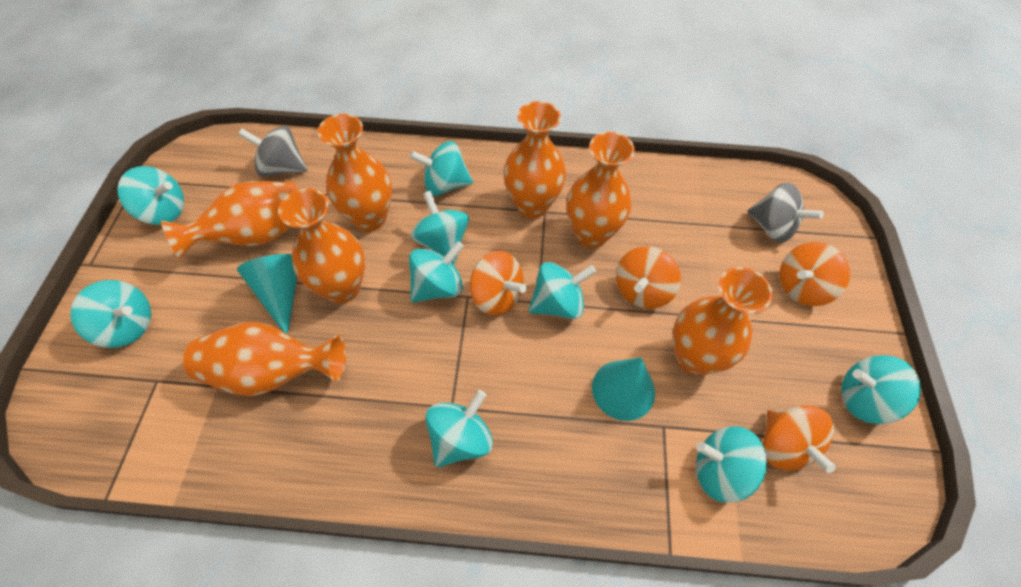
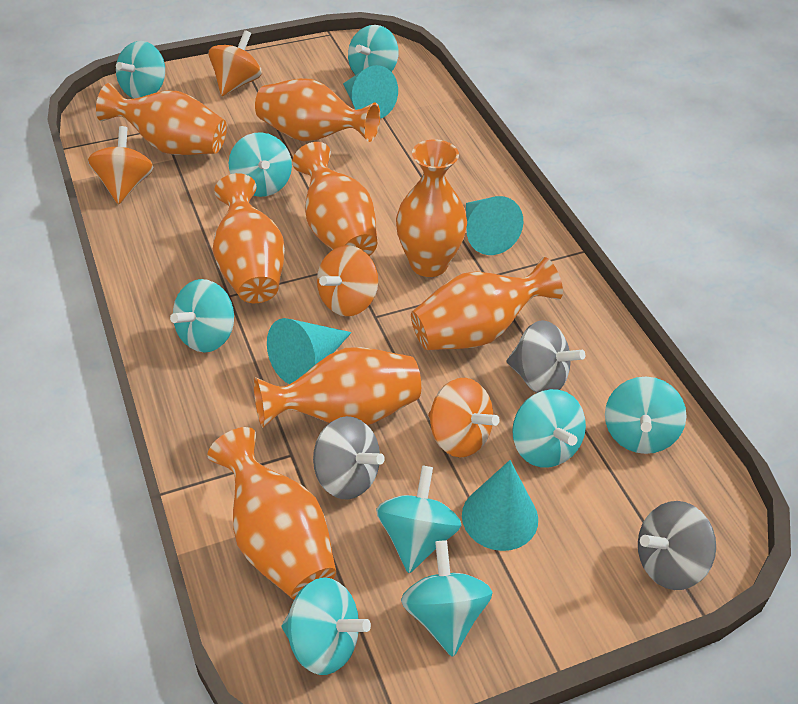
grey spinning top: [238,126,308,176] [748,182,823,243] = 2 -> [313,416,385,499] [507,320,585,393] [638,501,716,590] = 3
orange vase: [161,181,299,259] [183,322,346,396] [278,188,365,304] [318,114,392,232] [503,101,566,218] [567,132,635,248] [673,267,773,375] = 7 -> [96,83,227,155] [207,427,336,599] [213,173,285,303] [254,347,421,428] [255,78,380,142] [292,142,377,256] [396,139,467,277] [411,257,563,350] = 8
turquoise cone: [237,254,297,334] [592,357,655,421] = 2 -> [267,318,352,384] [343,65,398,119] [462,460,538,551] [466,196,523,255] = 4

